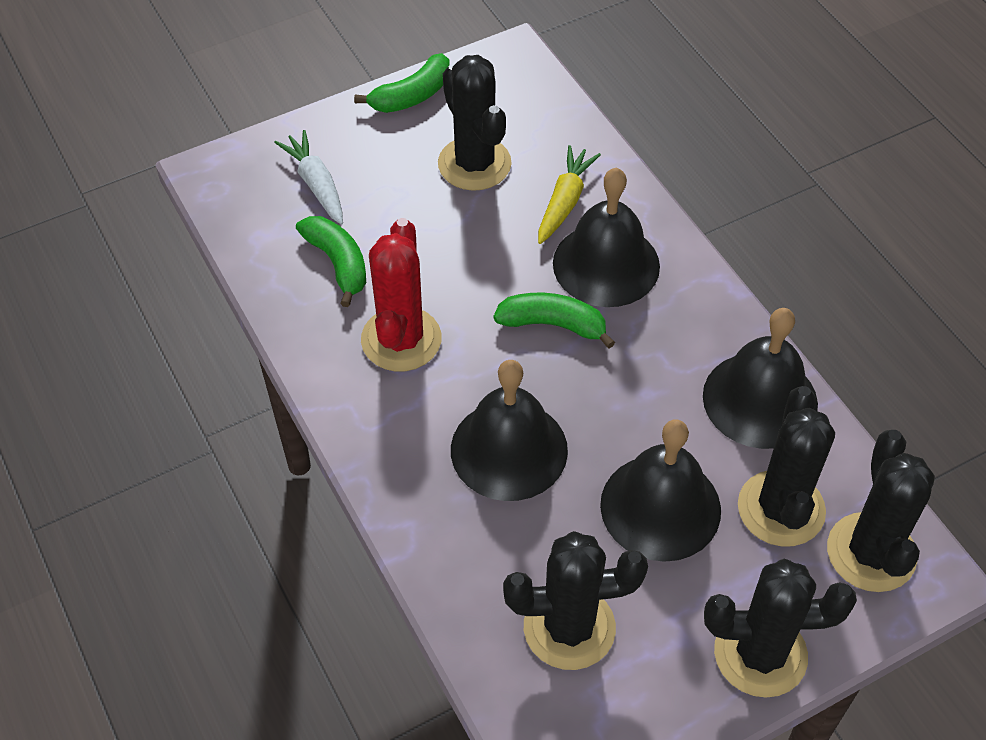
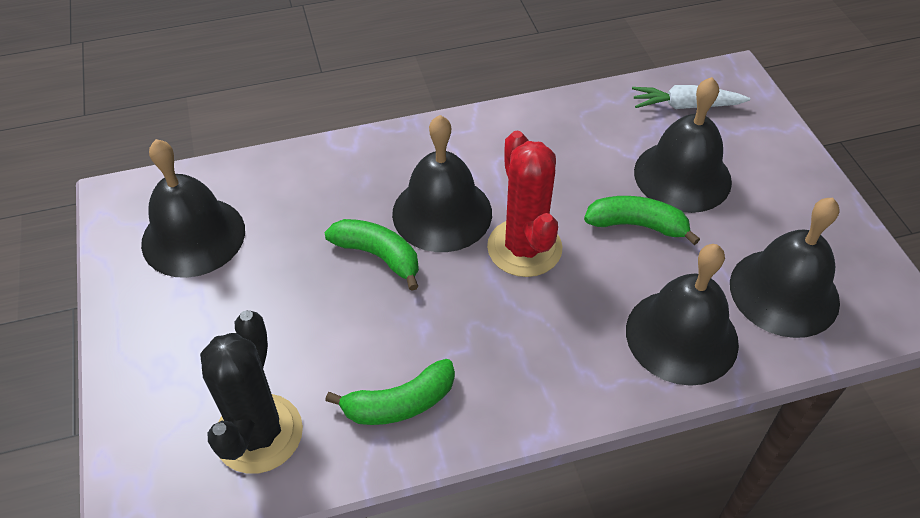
black bell: [451,360,568,501] [553,167,660,307] [600,420,721,562] [703,308,818,449] = 4 -> [141,139,245,278] [392,115,492,252] [626,244,739,386] [634,77,732,213] [730,198,840,338] = 5
black cactus: [438,55,512,191] [503,531,648,670] [704,558,857,698] [738,386,835,547] [827,430,935,592] = 5 -> [200,310,303,474] = 1
yellow carrot: [538,145,601,244] = 1 -> none = 0

